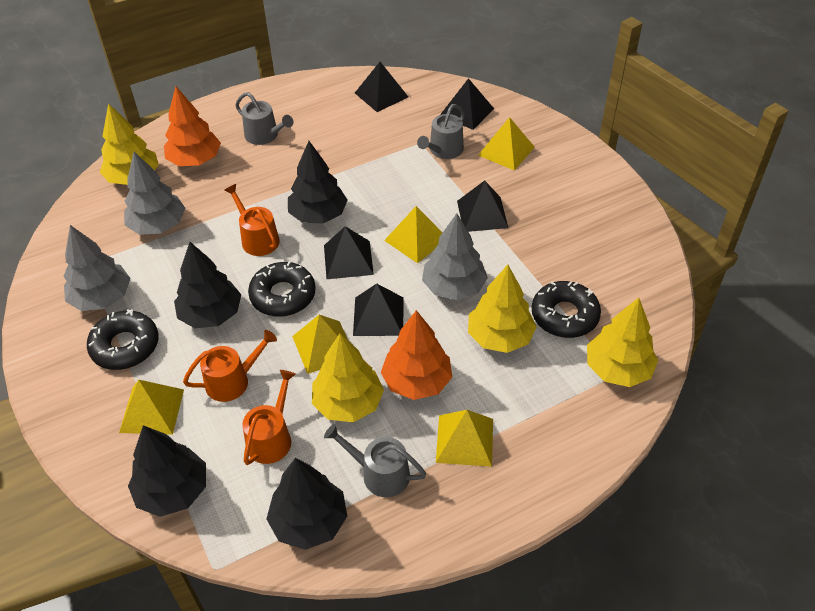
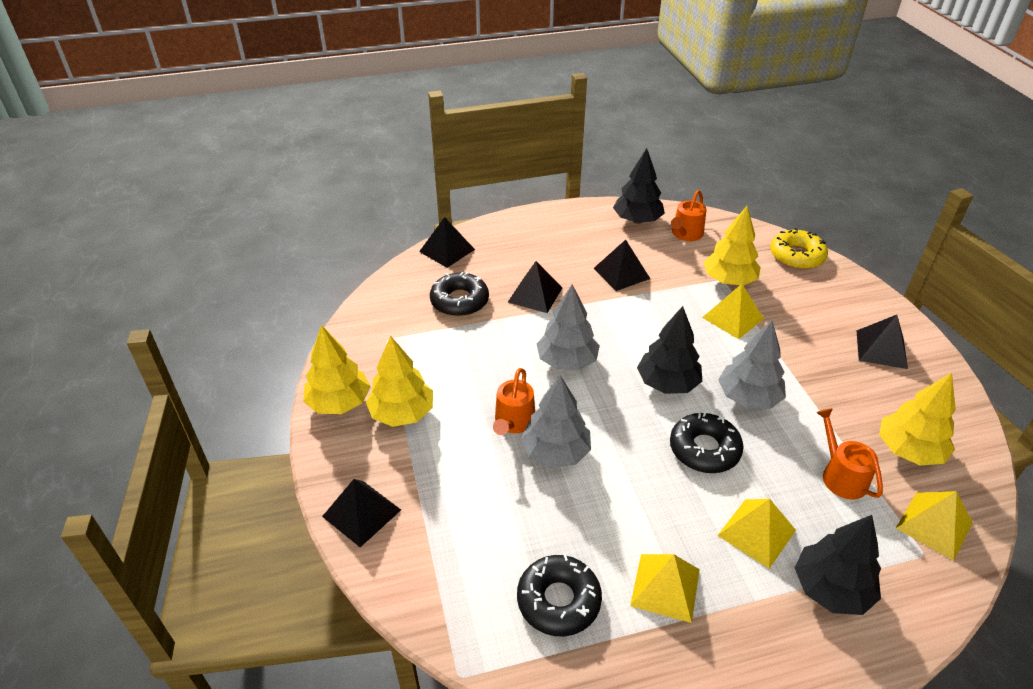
black tree: [128,425,206,517] [174,242,241,328] [266,458,347,550] [288,141,348,224] = 4 -> [613,148,665,224] [637,306,702,394] [795,515,881,615] = 3
grey watering can: [235,92,293,145] [324,424,426,497] [417,104,464,159] = 3 -> none = 0
orange tree: [164,86,221,166] [381,310,452,400] = 2 -> none = 0
yellow donut: none = 0 -> [770,228,828,269] = 1
yellow pyramid: [119,380,184,435] [292,315,348,374] [384,206,443,263] [436,410,493,467] [478,117,535,171] = 5 -> [630,554,700,623] [702,284,764,339] [717,499,796,569] [896,491,973,561] = 4

